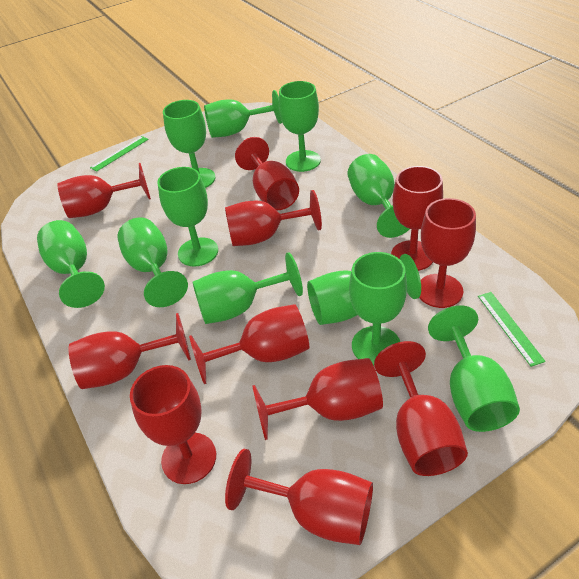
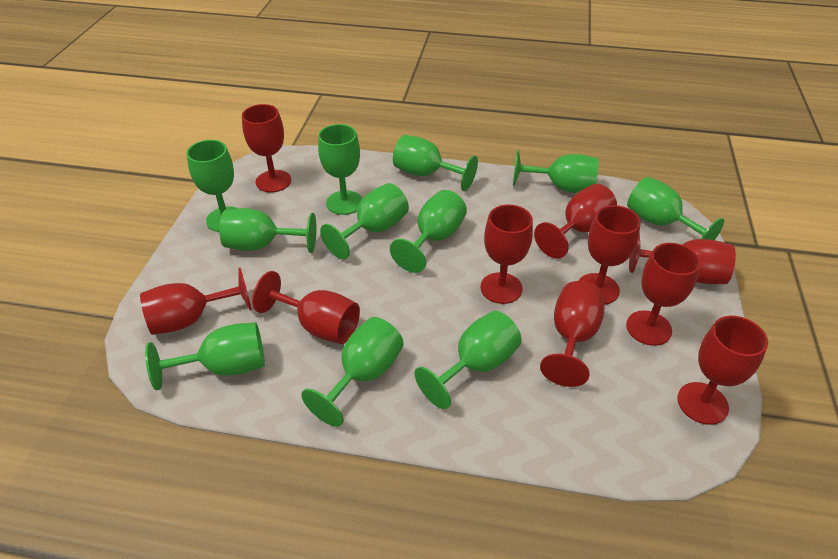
green ruler: [90,136,148,171] [478,292,546,367] = 2 -> none = 0
red goblet: [57,163,151,218] [68,313,191,389] [130,365,216,484] [189,304,309,384] [225,190,322,246] [225,449,373,545] [235,137,299,210] [252,358,383,440] [374,341,468,476] [391,166,443,271] [419,198,476,308] = 11 -> [140,268,252,335] [242,104,291,192] [252,271,360,344] [480,205,533,304] [534,184,617,259] [540,281,605,387] [579,205,641,305] [626,243,701,346] [629,233,736,284] [677,316,768,425] = 10

